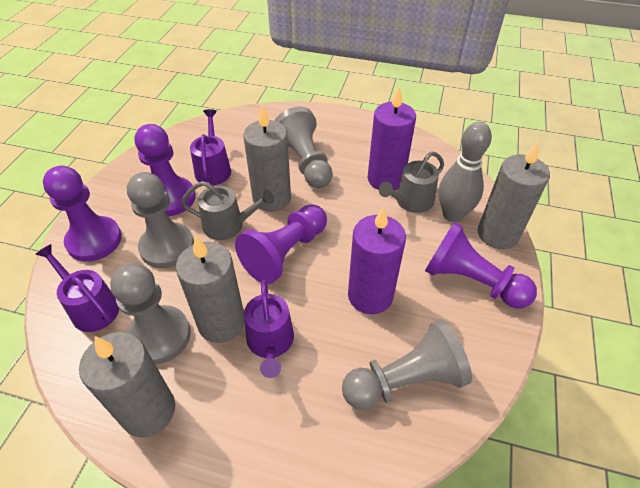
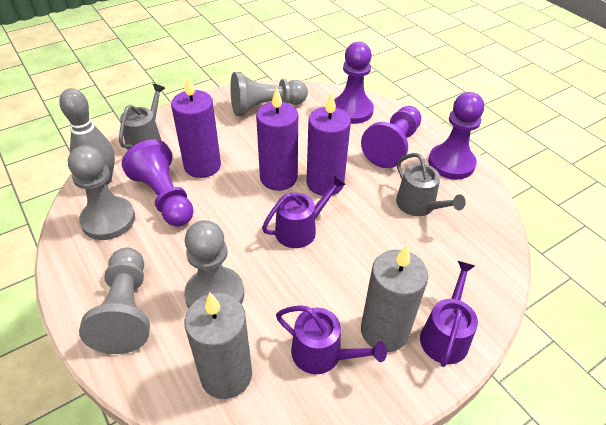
grey candle: [79,332,175,437] [176,235,245,343] [243,105,291,212] [478,142,550,249] = 4 -> [184,293,252,399] [361,245,428,352] = 2
purple candle: [348,206,406,314] [367,86,416,190] = 2 -> [171,75,221,178] [256,87,298,191] [307,92,351,196] = 3

